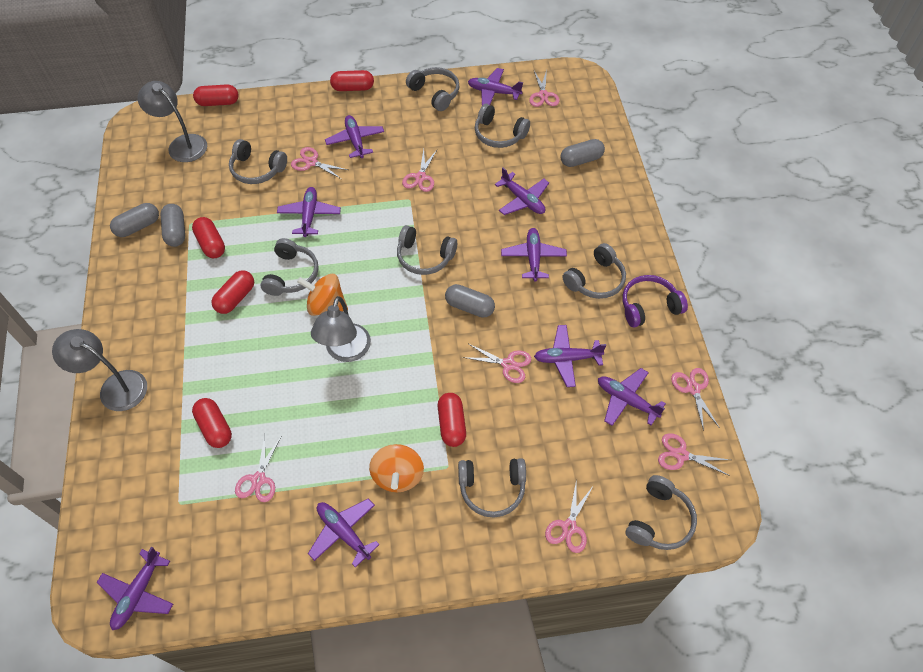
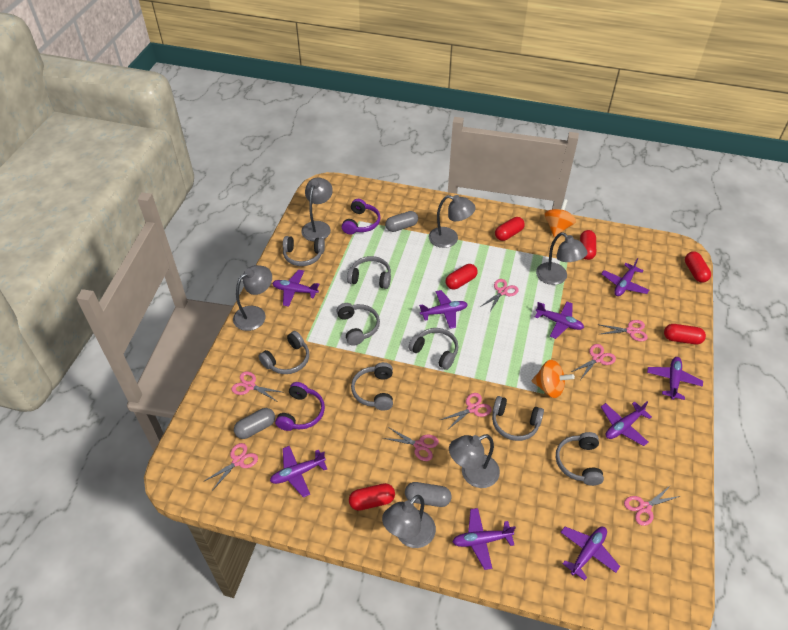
grey capsule: [110,203,159,237] [161,204,185,247] [445,284,495,318] [561,139,605,167] = 4 -> [234,408,275,439] [385,211,418,232] [405,482,451,507] = 3
grey lamp: [52,329,147,411] [138,81,207,162] [311,296,371,362] = 3 -> [233,265,272,331] [301,178,333,241] [382,495,436,548] [429,195,476,248] [449,434,500,488] [536,232,587,285] = 6
purple headphones: [622,275,688,328] = 1 -> [275,382,325,431] [342,199,381,235] = 2

